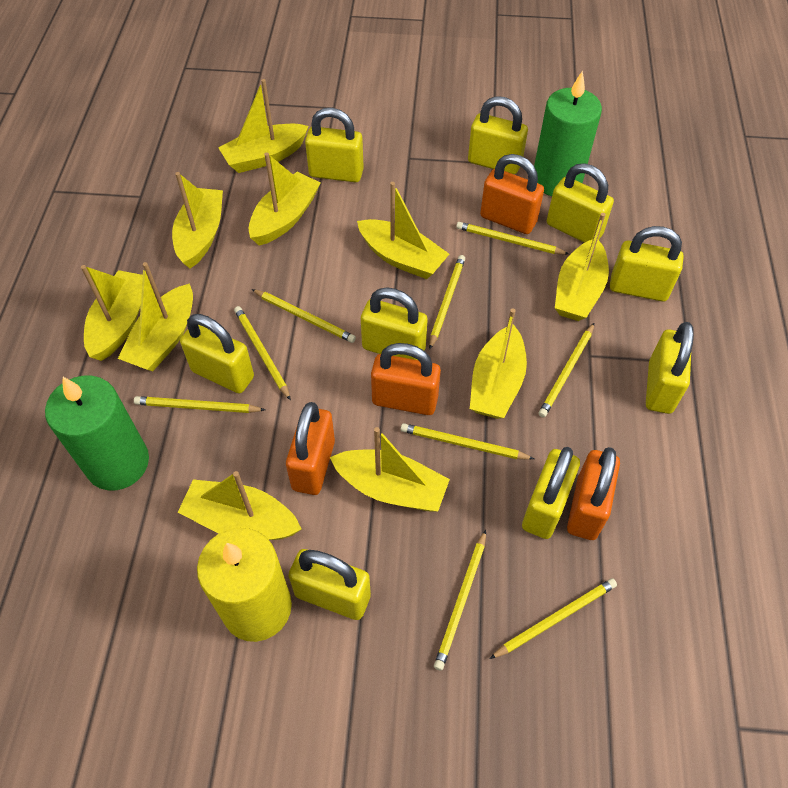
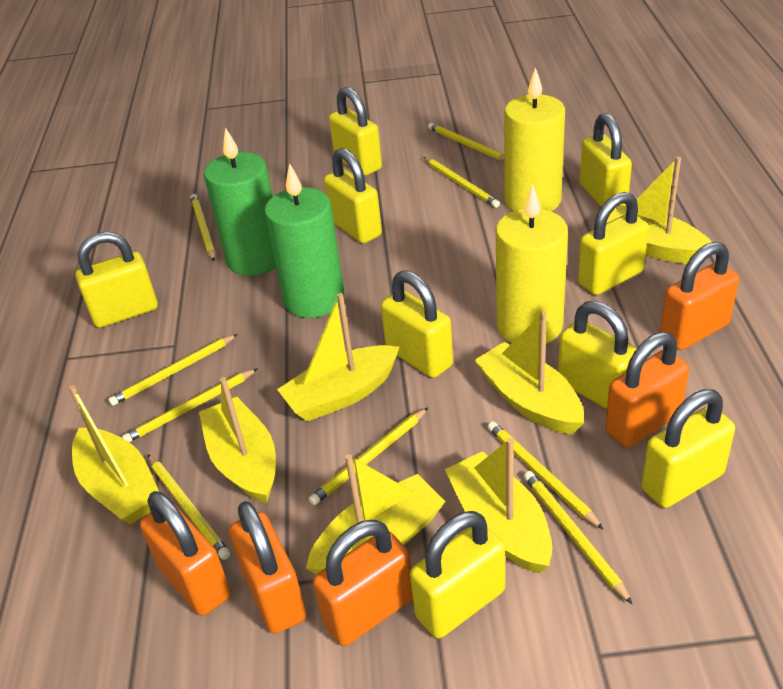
orange padlock: [286,402,335,495] [371,343,441,415] [480,154,544,234] [567,447,620,540] = 4 -> [140,491,231,616] [229,501,306,634] [313,520,413,646] [605,332,689,448] [660,242,739,350] = 5
yellow boat: [81,265,143,361] [118,262,193,371] [172,172,223,268] [177,471,302,540] [218,79,309,173] [249,153,321,245] [330,427,450,512] [357,182,449,279] [470,309,527,419] [555,213,609,321] = 10 -> [69,385,159,524] [199,377,276,504] [277,293,399,421] [306,454,446,574] [444,438,552,573] [475,311,584,435] [607,157,712,264] = 7
yellow candle: [197,528,292,642] = 1 -> [496,184,568,344] [504,67,565,211] = 2

